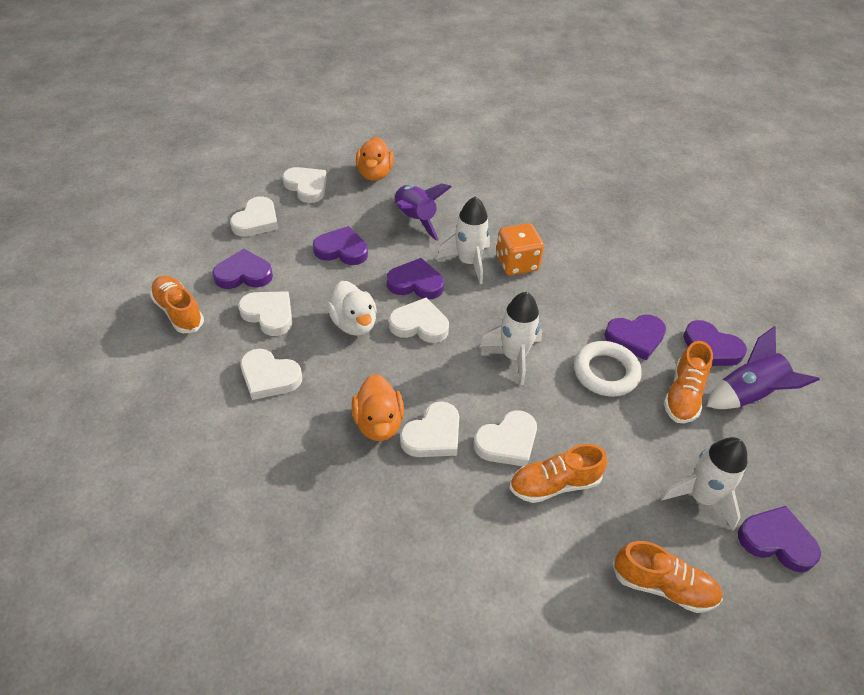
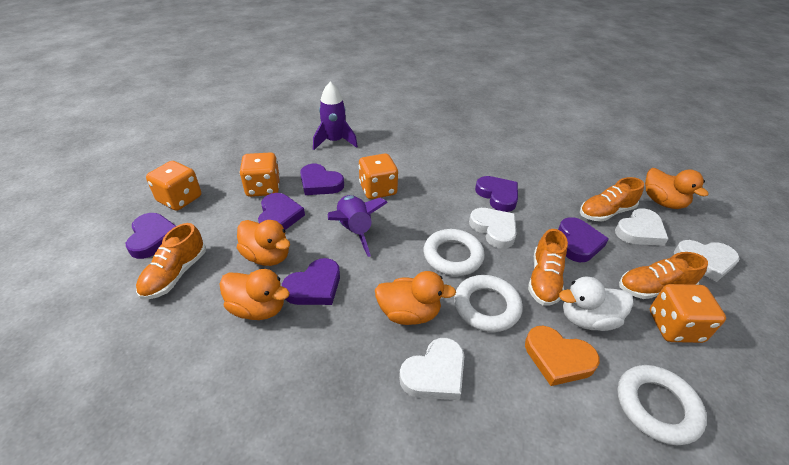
orange dice: [496,223,544,276] = 1 -> [146,161,201,211] [240,152,280,197] [359,154,398,199] [650,284,726,343] = 4
orange duck: [352,374,404,441] [356,137,394,181] = 2 -> [219,269,290,320] [237,220,290,266] [375,271,456,325] [645,168,709,209] = 4
orange heart: none = 0 -> [525,326,600,386] = 1
white heart: [230,196,278,237] [238,291,292,336] [240,349,302,400] [283,167,327,203] [389,298,449,343] [400,401,459,457] [474,410,537,466] = 7 -> [399,338,464,400] [469,208,517,249] [615,208,668,246] [674,240,740,282] = 4
white ring: [574,341,642,397] = 1 -> [424,229,485,276] [454,275,523,332] [617,365,707,445] = 3
white rocket: [437,196,490,284] [480,292,542,385] [660,437,747,531] = 3 -> none = 0

